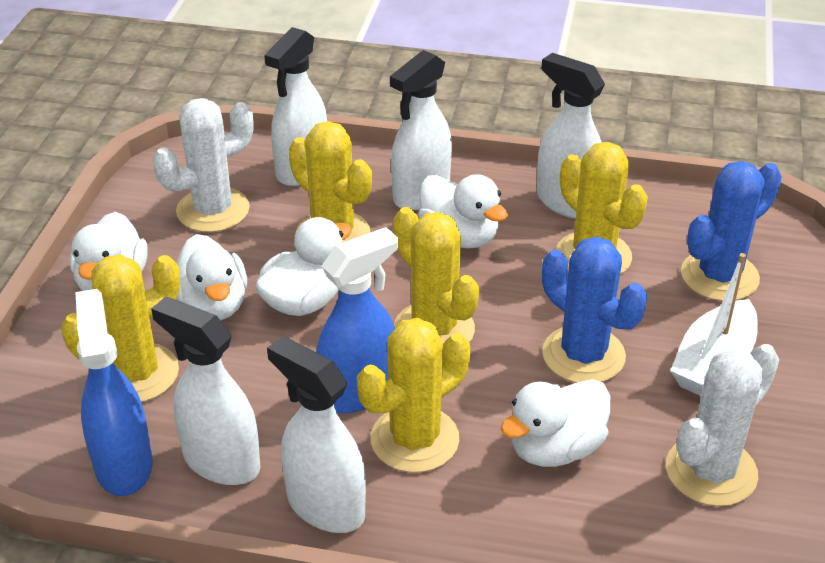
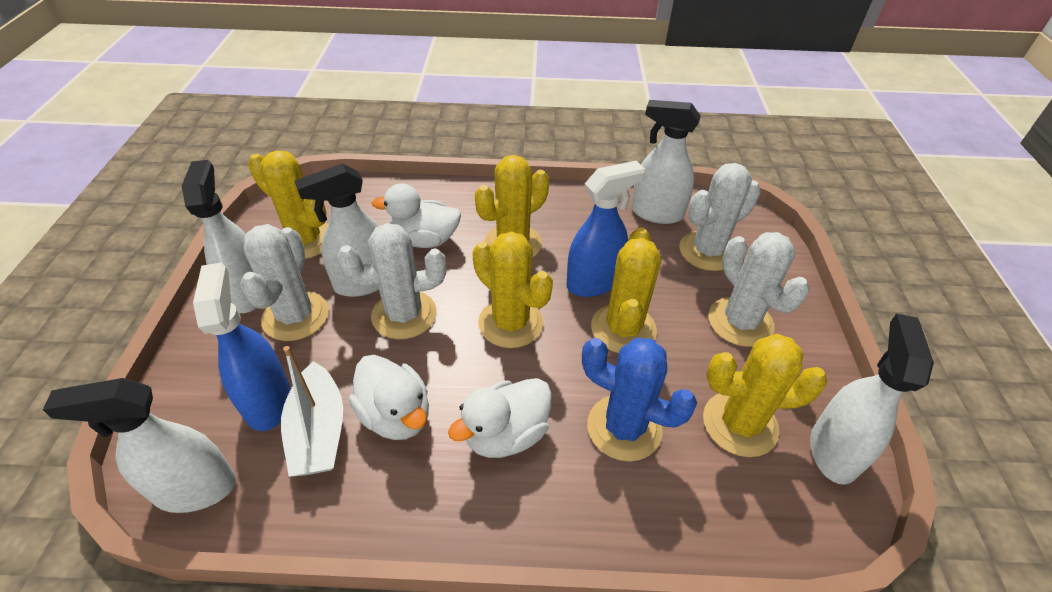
blue cactus: [542,236,647,383] [681,161,782,301] = 2 -> [582,338,697,461] = 1
white cactus: [153,98,253,232] [666,344,780,506] = 2 -> [240,224,329,341] [337,223,446,339] [679,163,761,271] [709,232,810,347] = 4
white duck: [70,212,148,291] [177,234,247,320] [255,217,352,316] [418,174,508,248] [501,379,610,467] = 5 -> [349,355,429,440] [372,183,461,248] [448,378,552,458] = 3

